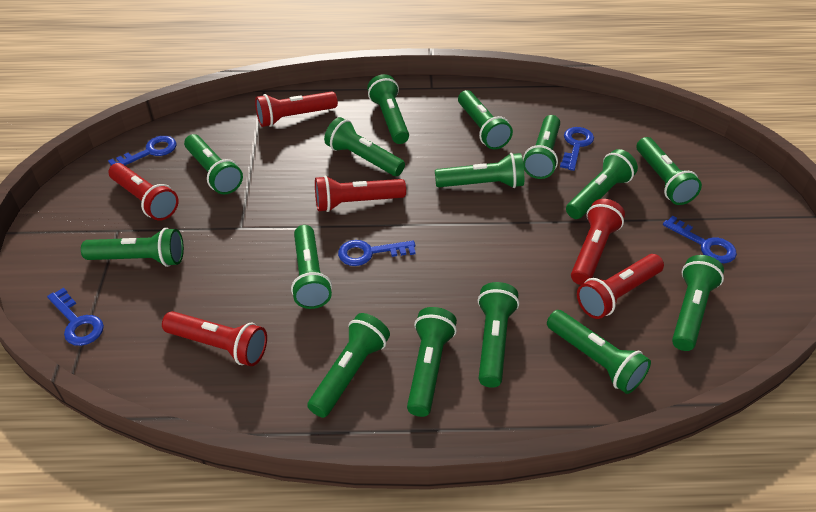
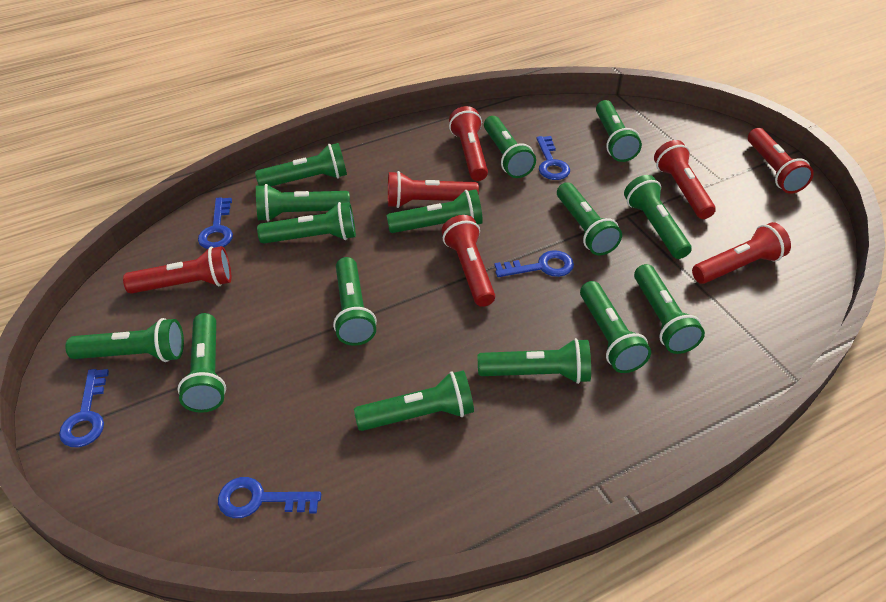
red flashlight: [108,163,179,221] [162,311,267,366] [255,91,338,127] [315,176,406,212] [571,199,625,285] [577,254,664,319] = 6 -> [123,246,231,294] [388,171,479,208] [442,215,495,307] [449,106,488,181] [654,140,716,219] [692,222,791,284] [748,128,814,194] = 7

